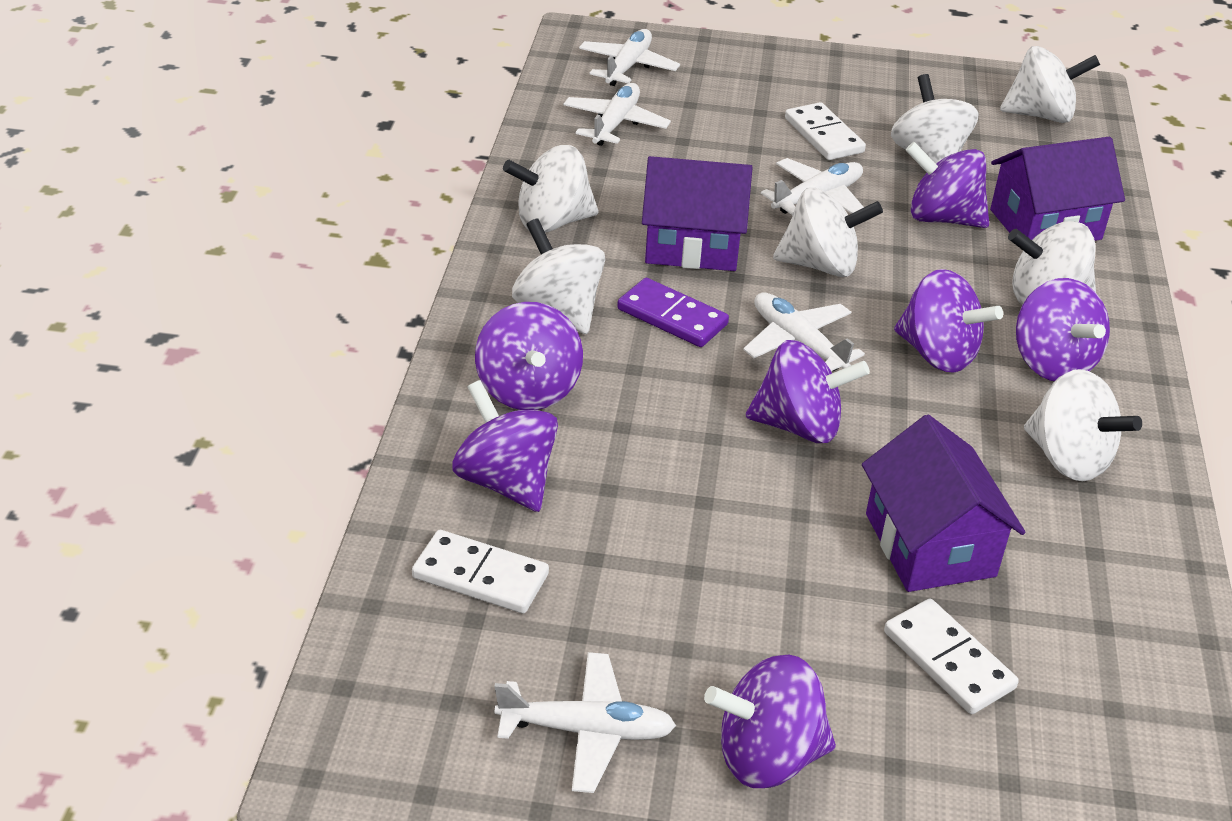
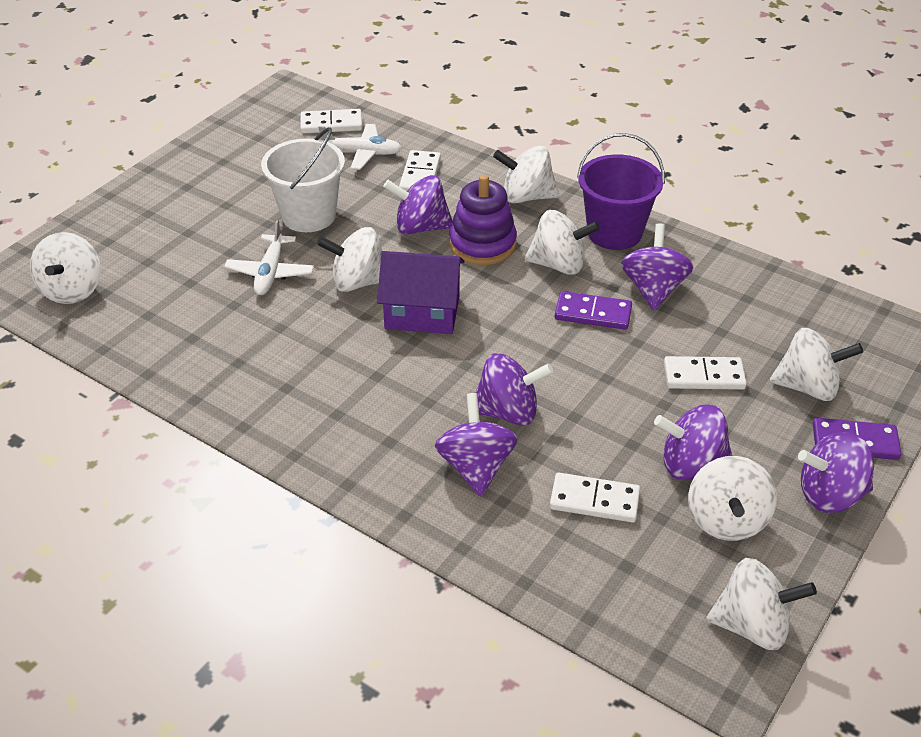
purple bucket: none = 0 -> [577,133,665,250] = 1
purple domino: [617,278,729,347] = 1 -> [555,291,632,330] [813,418,901,460] = 2
purple house: [642,156,752,271] [862,415,1025,592] [990,137,1125,241] = 3 -> [377,251,464,334] = 1
purple spinning top: [452,380,558,512] [475,302,583,410] [704,655,836,788] [746,340,870,443] [894,269,1003,373] [905,142,989,228] [1016,278,1110,381] = 7 -> [383,175,453,235] [435,393,518,496] [475,353,553,426] [621,223,693,311] [654,405,732,480] [798,432,874,513] = 6
purple stacking toy: none = 0 -> [449,174,517,265] = 1
white bucket: none = 0 -> [261,127,345,232] = 1
white domino: [412,530,549,614] [785,102,866,160] [884,598,1019,714] = 3 -> [300,109,362,133] [399,150,441,191] [550,473,640,523] [664,356,747,390] = 4
white plane: [494,652,676,793] [563,83,671,146] [579,29,680,86] [743,292,865,371] [761,158,864,215] = 5 -> [224,219,314,295] [318,124,402,170] = 2

